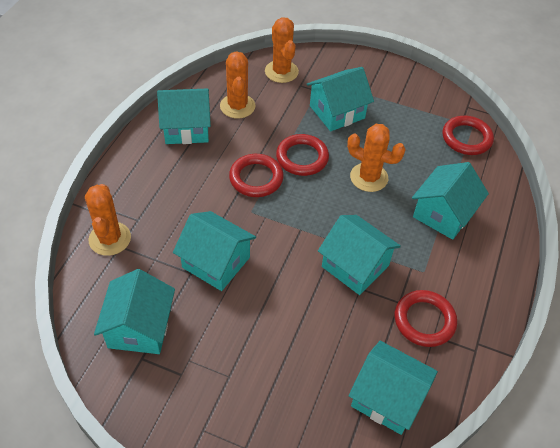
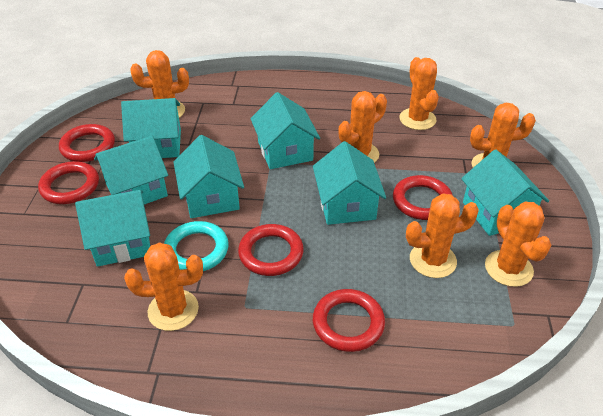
orange cactus: [85,184,131,256] [220,51,255,119] [265,17,299,83] [347,124,406,192] = 4 -> [124,242,203,331] [130,50,189,118] [339,91,387,163] [399,57,439,130] [406,193,479,278] [470,103,536,168] [485,202,551,287] = 7
red ring: [229,154,284,197] [276,134,329,176] [395,290,457,347] [442,116,494,155] = 4 -> [38,161,99,204] [59,124,115,162] [238,224,304,276] [313,289,385,352] [393,175,452,220] = 5
turquoise ring: none = 0 -> [164,221,229,271] = 1

